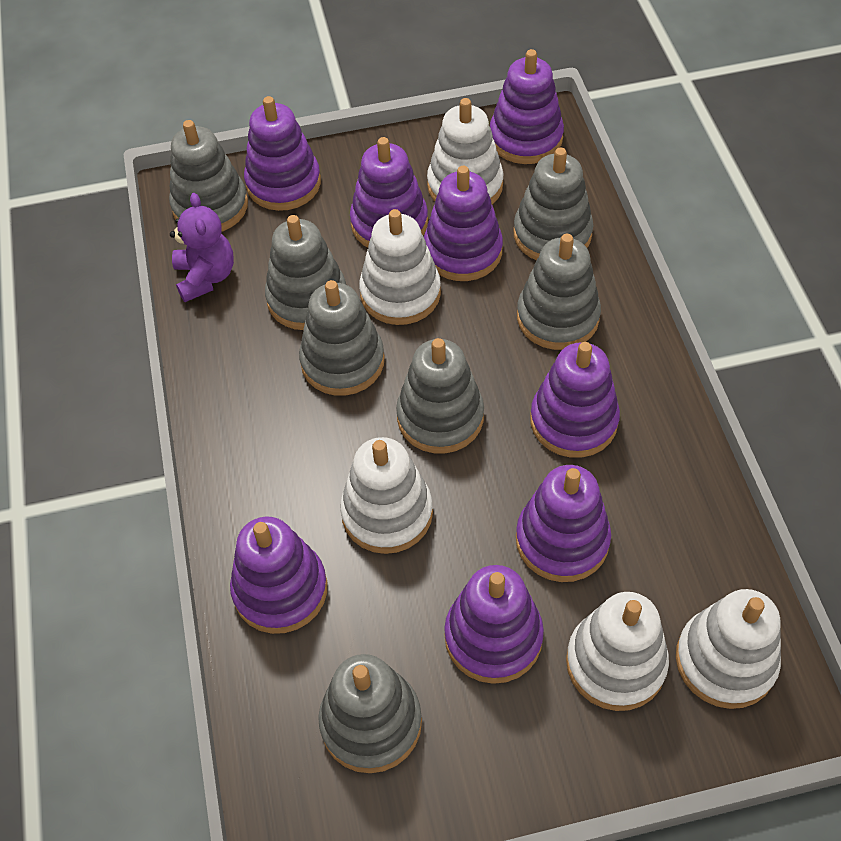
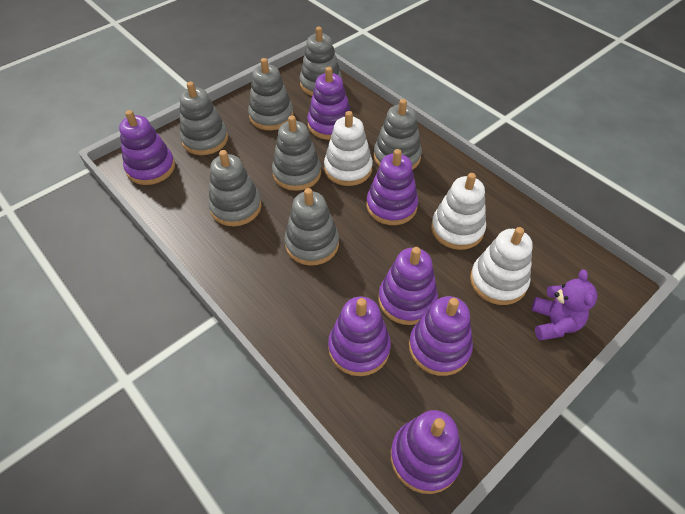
purple stacking toy: [230,517,327,634] [244,96,321,211] [350,137,428,247] [424,166,503,281] [444,565,544,684] [490,49,564,164] [516,465,611,582] [530,342,620,458] = 8 -> [119,110,175,185] [307,67,350,140] [328,297,391,376] [367,149,418,225] [378,247,438,325] [391,410,463,494] [409,296,473,376] = 7
white stacking toy: [340,437,433,554] [359,209,441,325] [427,98,504,204] [566,592,669,711] [676,589,781,709] = 5 -> [324,111,373,186] [431,173,486,250] [470,227,533,305] = 3

